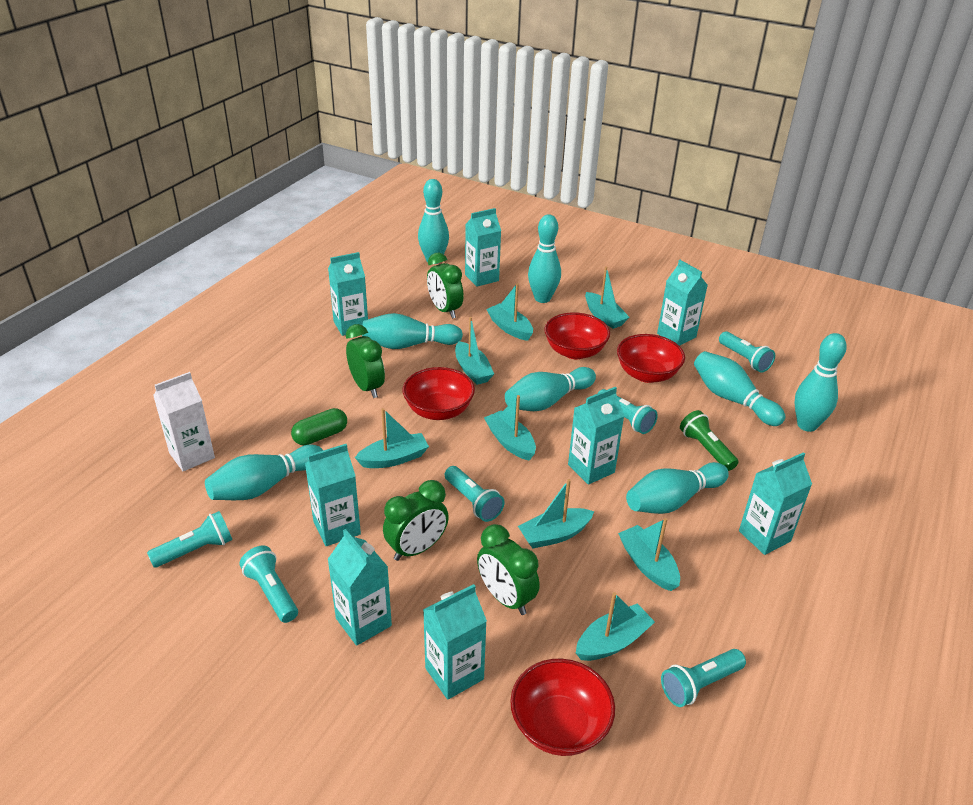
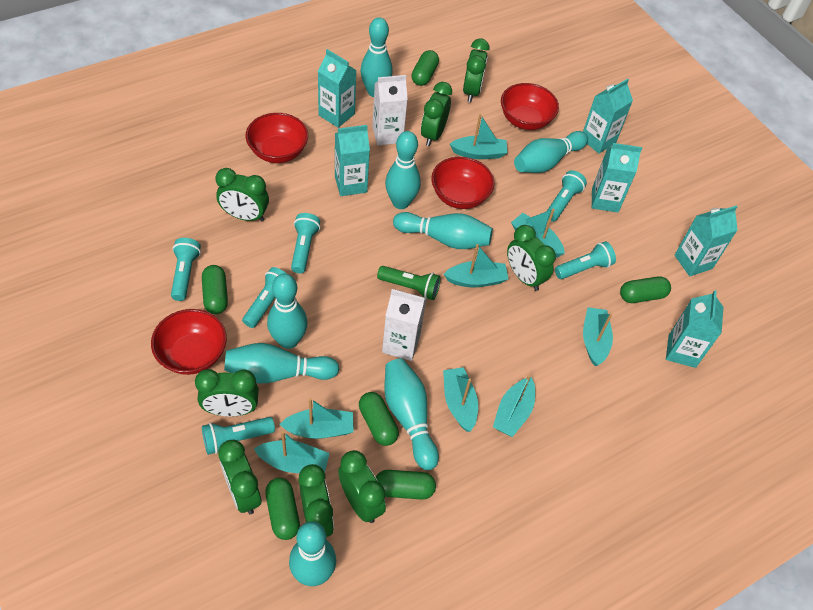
green capsule: [291,408,347,445] = 1 -> [202,265,228,314] [265,478,300,540] [359,392,399,446] [376,470,436,499] [411,50,439,86] [620,276,671,303] = 6
green clock: [346,324,385,398] [383,480,449,561] [427,253,464,319] [477,524,540,615] = 4 -> [195,369,259,417] [216,168,269,222] [218,440,261,515] [299,464,334,537] [338,450,386,523] [421,82,452,146] [463,39,490,102] [507,225,556,291] = 8
turquoise carton: [305,444,361,546] [327,529,392,646] [328,252,368,336] [423,584,487,700] [465,208,501,287] [568,387,624,485] [657,260,708,346] [739,452,812,555] = 8 -> [318,49,356,128] [335,125,370,196] [583,78,633,154] [592,143,642,212] [666,290,723,368] [675,205,738,276] = 6
white carton: [153,372,215,471] = 1 -> [372,75,408,145] [382,289,427,361] = 2

